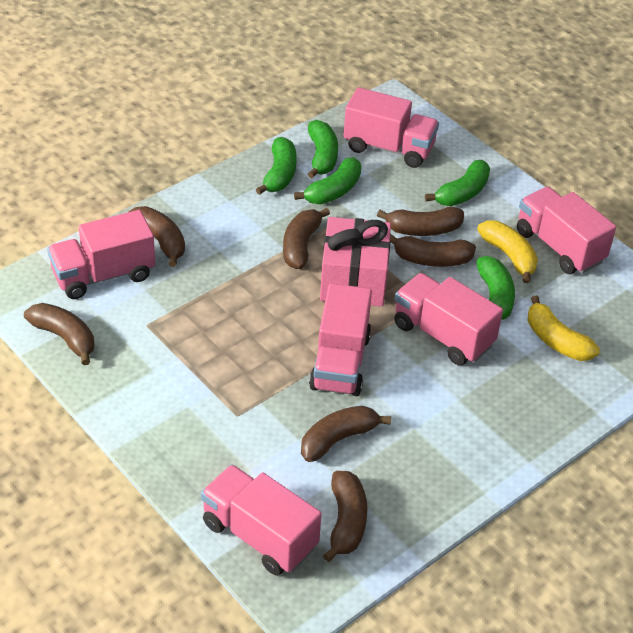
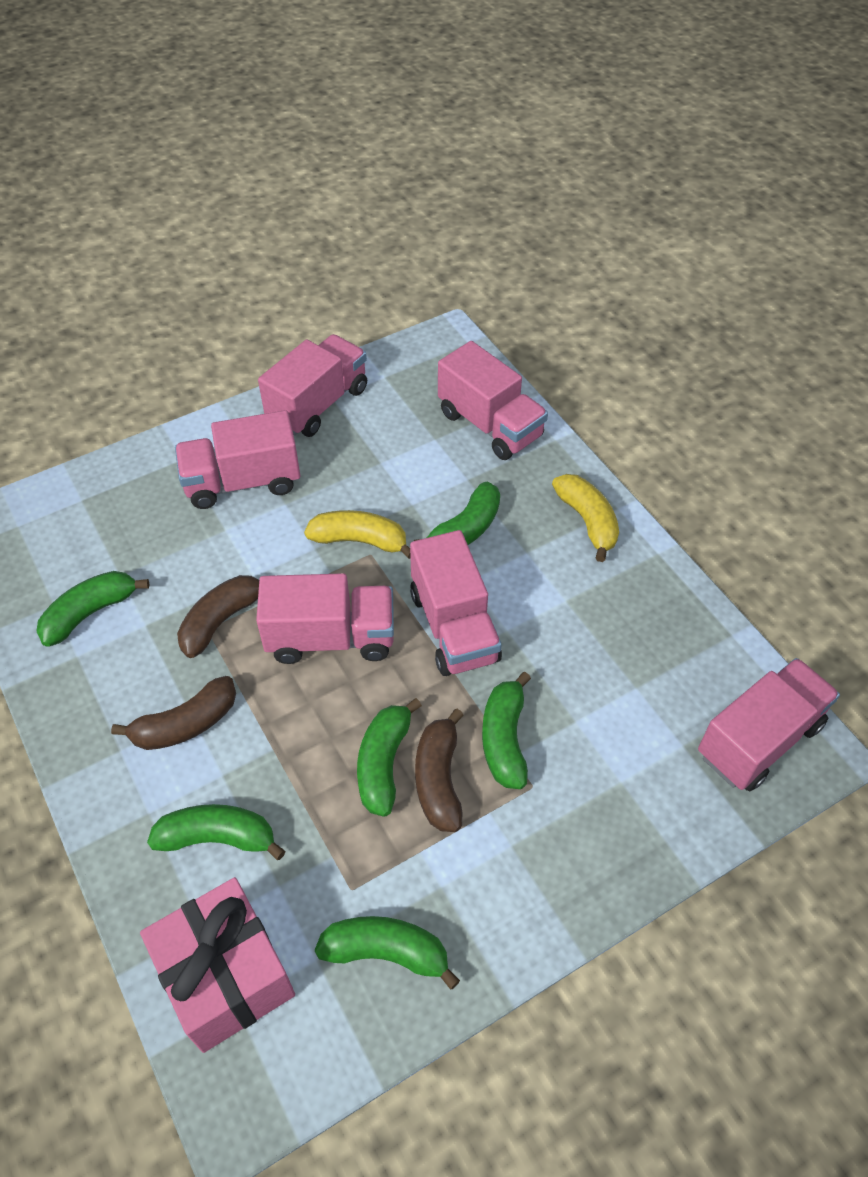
brown banana: [24,303,95,365] [128,206,185,267] [283,208,330,269] [301,406,391,462] [323,471,367,562] [377,207,464,236] [390,234,476,267] = 7 -> [111,676,236,750] [177,575,259,658] [415,709,464,832] = 3
green banana: [256,137,297,195] [294,157,361,204] [308,120,338,178] [425,160,490,206] [476,256,515,320] = 5 -> [36,571,149,647] [147,804,286,860] [315,916,460,990] [357,698,422,817] [414,481,500,545] [482,672,531,789] = 6

